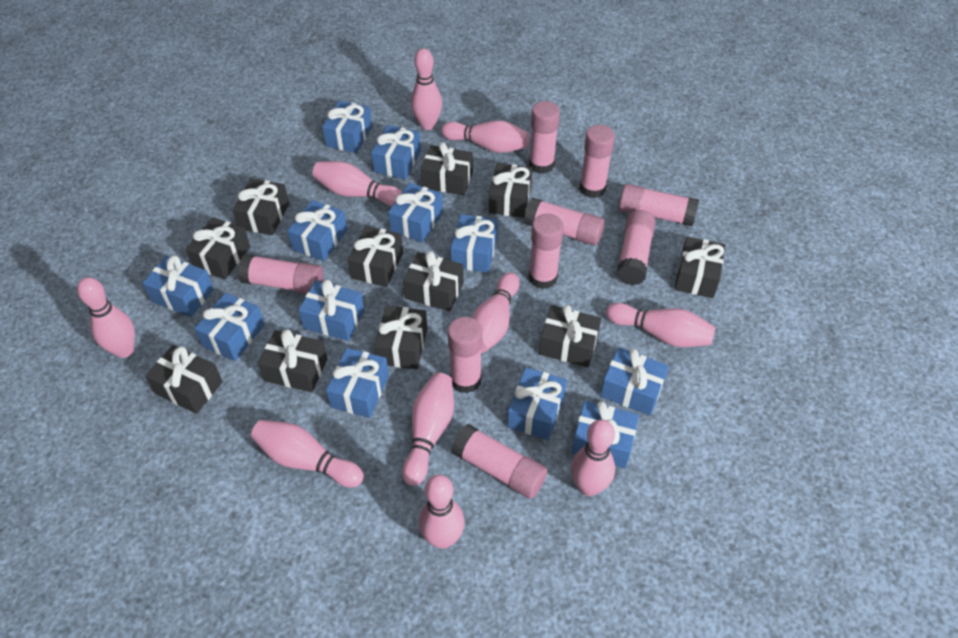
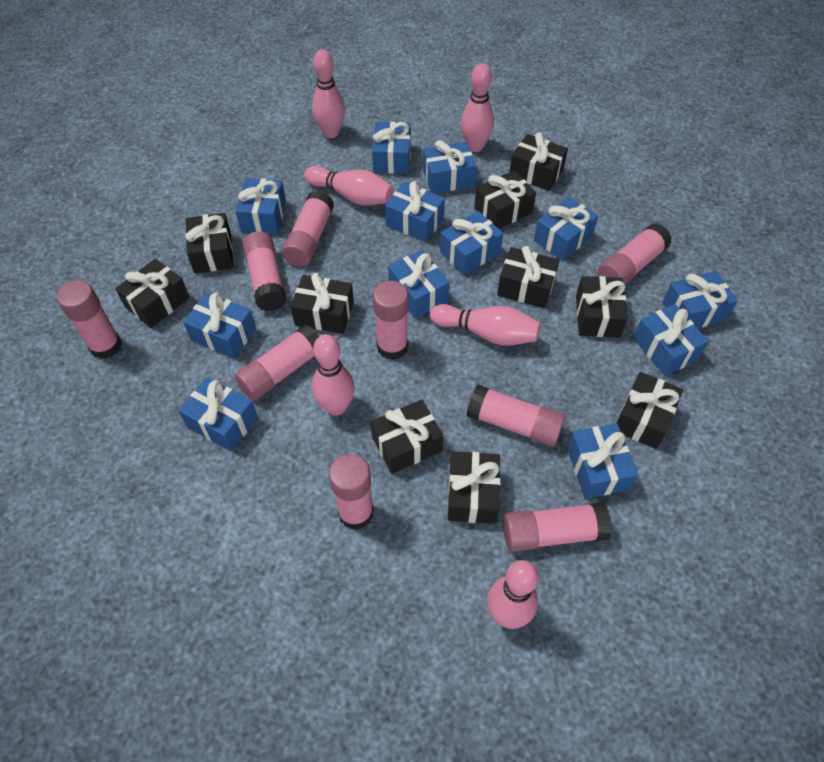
black gift: [145,345,223,414] [186,217,250,279] [233,179,289,235] [258,329,328,392] [348,226,403,287] [374,305,428,369] [403,251,464,311] [421,142,473,195] [489,163,532,218] [539,305,601,367] [675,237,725,298] = 11 -> [115,259,190,328] [186,213,233,273] [291,273,354,334] [371,400,443,474] [448,451,500,524] [474,170,536,229] [497,246,559,308] [510,132,568,191] [576,276,628,337] [616,372,683,449] = 10
pink bowling pin: [77,277,135,358] [251,420,364,487] [312,161,402,206] [402,373,454,486] [411,49,442,130] [419,474,464,549] [441,120,529,153] [471,272,520,353] [571,419,615,496] [606,303,715,347] = 10 -> [304,166,394,206] [312,49,345,138] [312,334,355,416] [430,304,540,346] [461,63,494,152] [487,560,539,629] = 6

